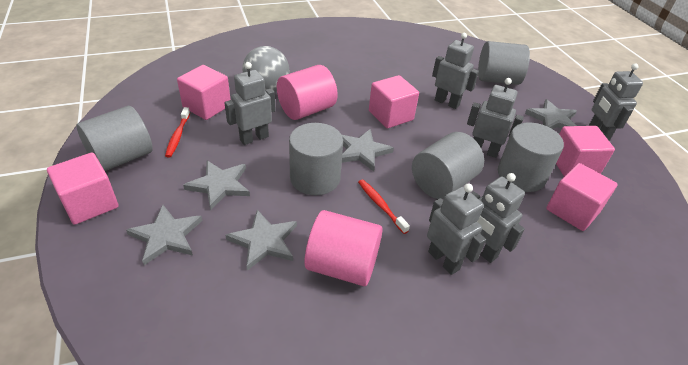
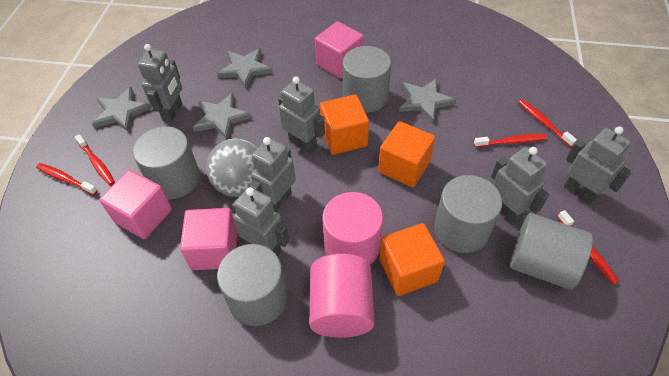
grey star: [126,205,203,265] [183,161,250,210] [225,210,297,271] [342,129,394,172] [525,99,577,129] = 5 -> [92,87,152,132] [193,93,252,140] [217,48,273,89] [399,78,457,123] = 4
orange cube: none = 0 -> [320,94,369,155] [378,121,435,187] [379,223,445,296] = 3
pink cube: [47,153,119,225] [177,65,231,120] [369,75,419,128] [546,163,618,231] [556,126,615,176] = 5 -> [99,170,172,239] [180,208,238,270] [315,21,363,79] = 3
red toothbrush: [165,107,190,158] [358,179,410,234] = 2 -> [36,163,98,195] [75,134,115,185] [474,134,547,147] [518,99,577,147] [557,210,619,285] = 5

